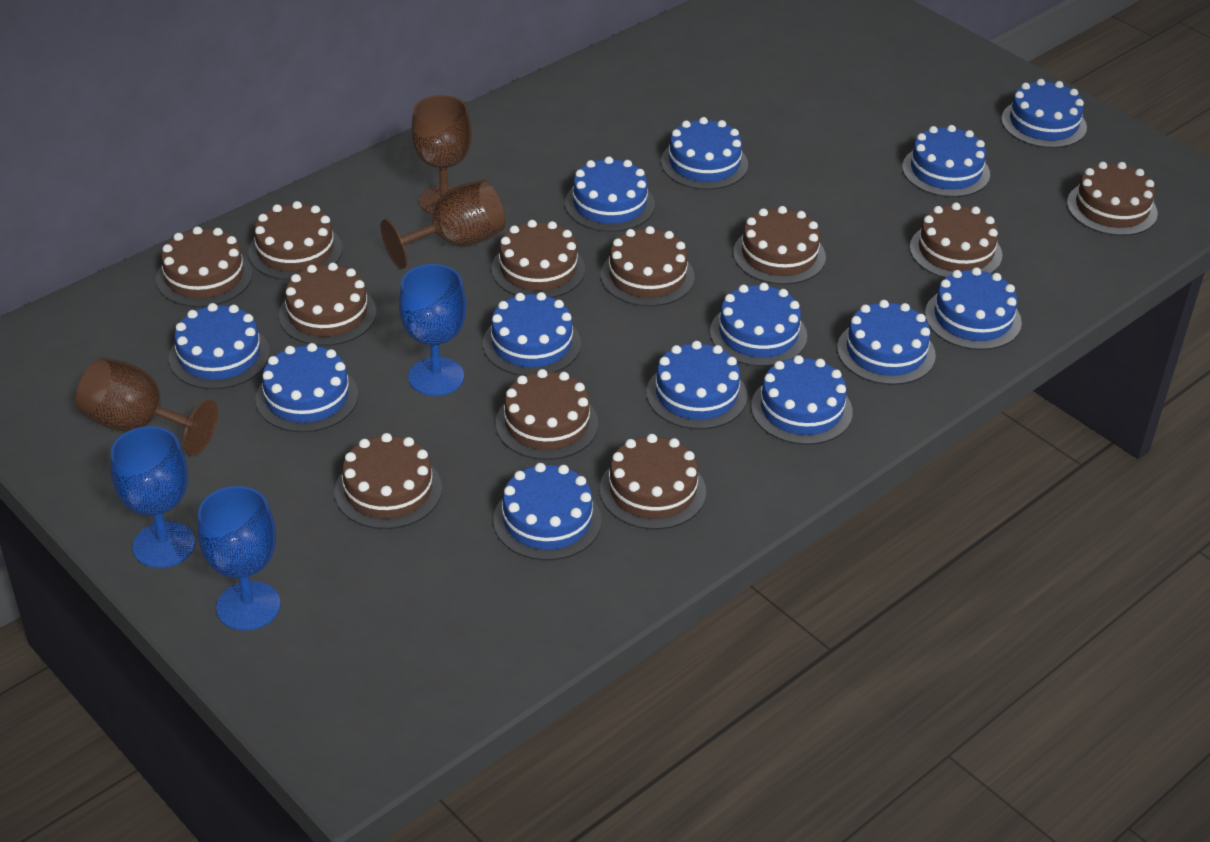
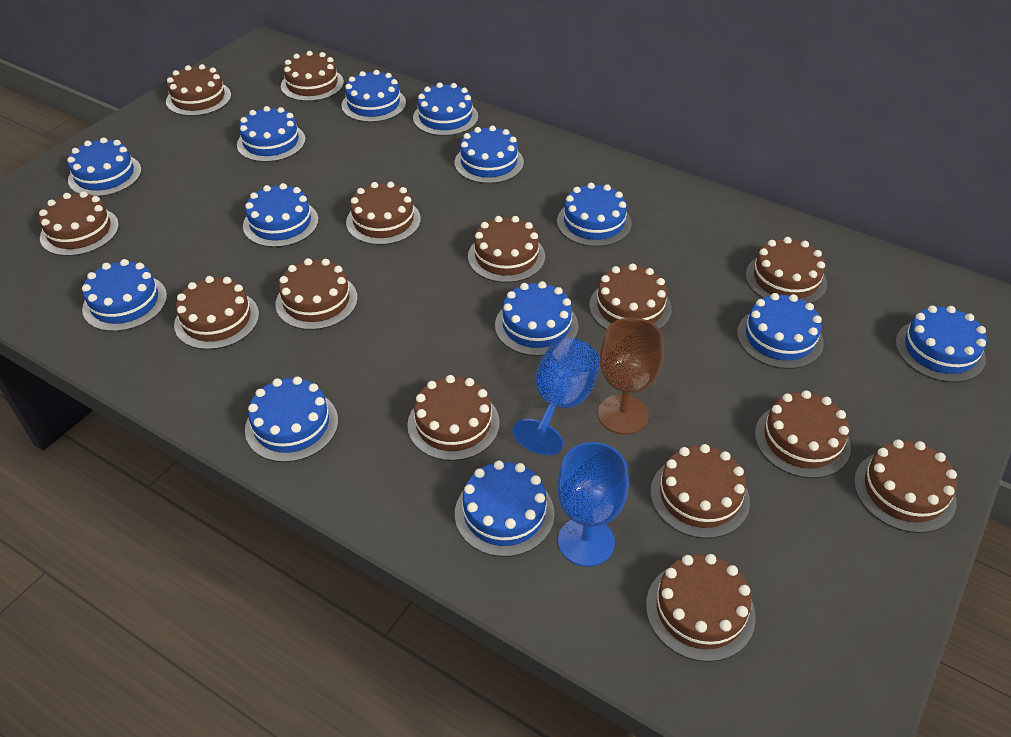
blue goblet: [111,426,195,568] [197,486,280,631] [399,264,466,396] = 3 -> [513,337,600,455] [557,442,629,567] = 2
brown cake: [156,226,252,307] [248,201,343,280] [279,263,376,346] [334,433,442,529] [491,220,585,298] [496,369,598,460] [600,434,706,529] [601,226,695,306] [733,206,826,285] [910,203,1002,278] [1067,162,1158,236] = 11 -> [39,191,119,256] [166,64,231,116] [174,276,259,350] [275,258,358,330] [281,51,344,101] [346,182,421,245] [407,375,500,461] [468,216,545,283] [589,263,672,330] [646,554,756,662] [650,444,750,539] [746,237,827,304] [755,390,851,478] [854,439,957,533] = 14
brown goblet: [76,358,218,456] [381,180,506,269] [411,95,472,215] = 3 -> [598,317,664,434] = 1

